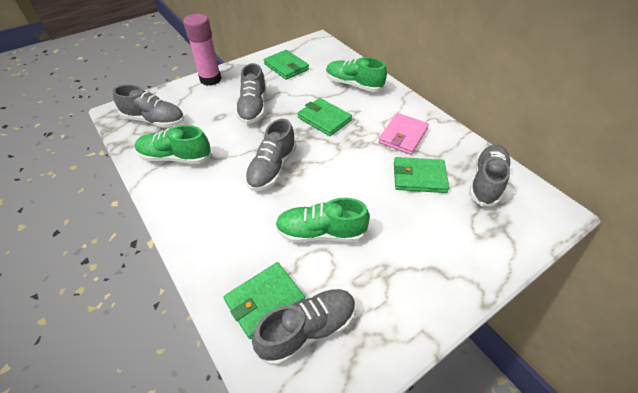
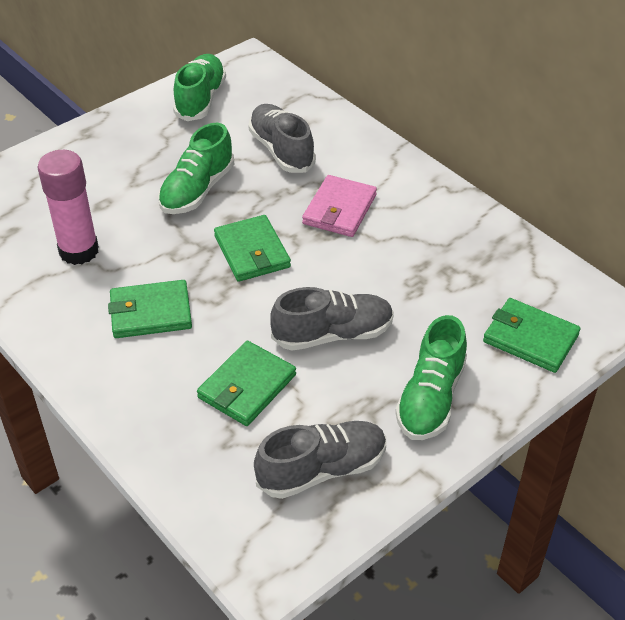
grey shoe: [112,84,184,128] [235,63,266,124] [245,119,296,191] [252,289,356,366] [469,145,511,206] = 5 -> [248,104,316,173] [254,421,386,499] [270,287,394,351] = 3

